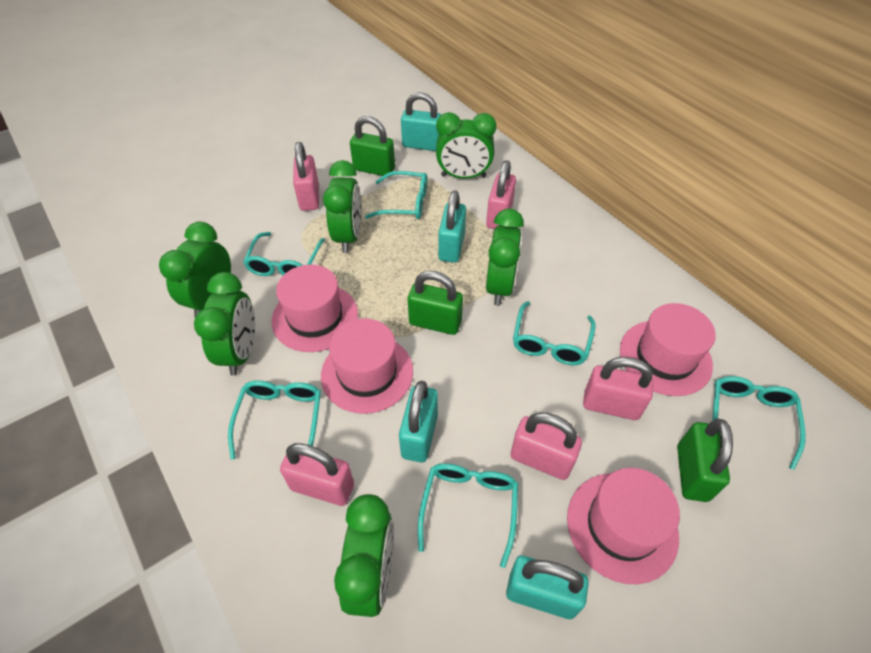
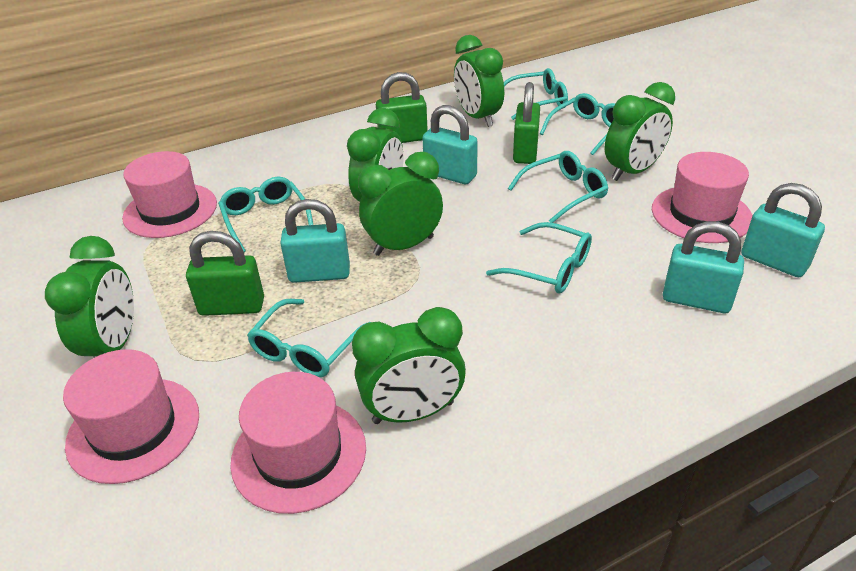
pink padlock: [280,443,354,506] [293,142,319,211] [486,160,516,229] [511,412,582,480] [583,357,654,420] = 5 -> none = 0

